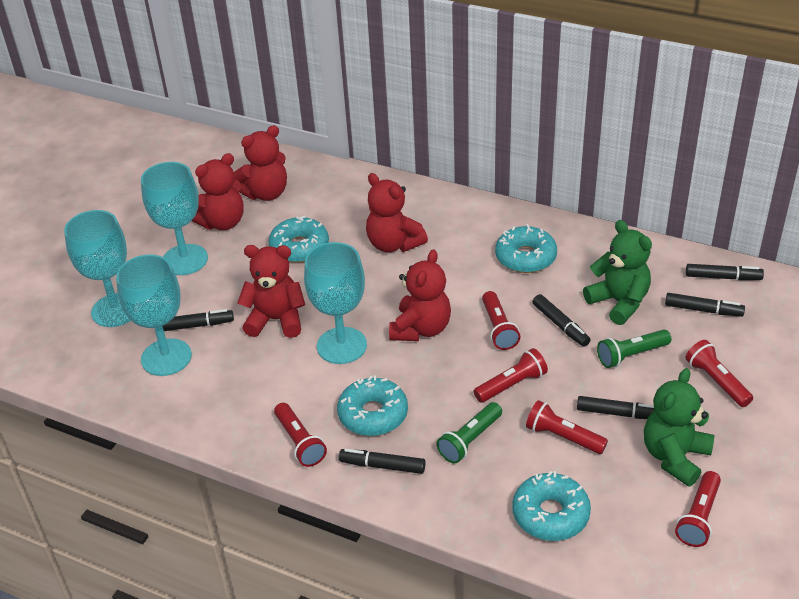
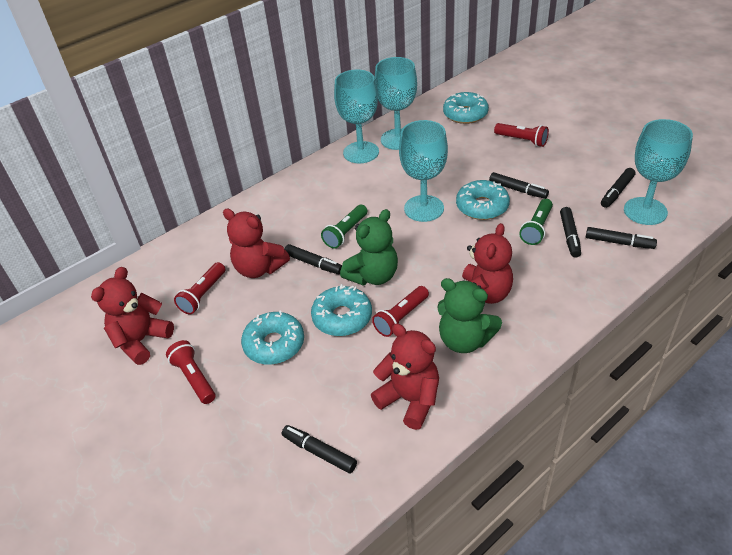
red flashlight: [274,403,327,467] [474,348,548,403] [482,291,520,350] [526,400,608,454] [675,471,721,547] [685,340,753,407] = 6 -> [166,340,215,404] [174,262,225,314] [372,286,429,337] [494,123,549,147] = 4
red teddy bear: [192,153,244,230] [234,125,287,201] [237,245,305,338] [366,173,428,252] [389,249,451,341] = 5 -> [91,267,174,365] [223,209,290,278] [371,323,439,430] [462,223,513,304] = 4

